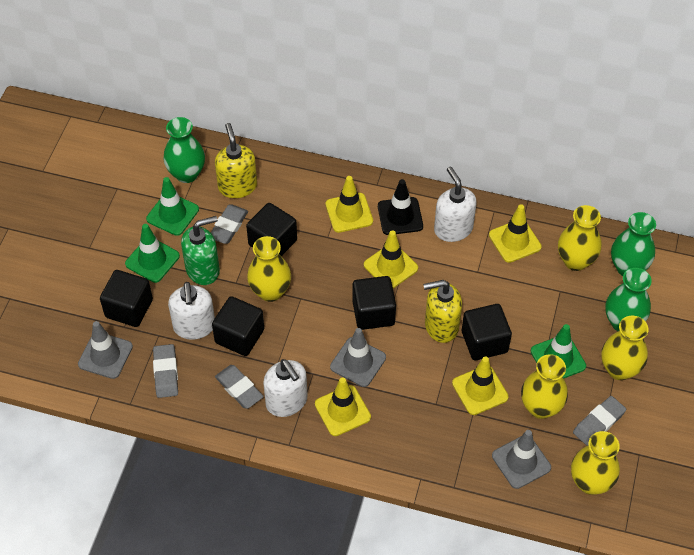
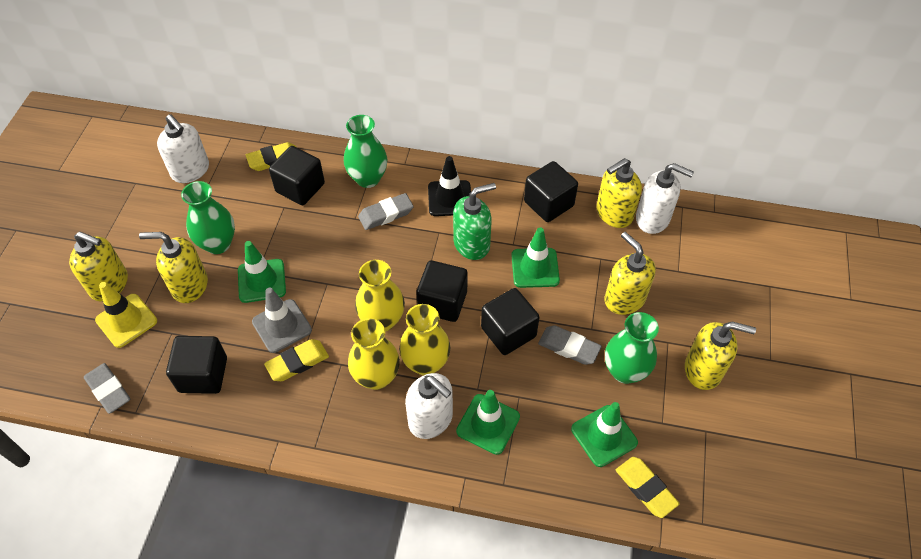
green traffic cone: [125,224,180,283] [146,177,199,236] [531,324,586,378] = 3 -> [238,241,286,303] [456,390,520,455] [511,228,560,288] [571,402,638,467] = 4
grey eraser: [153,344,178,398] [211,205,248,244] [215,365,264,409] [573,396,626,446] = 4 -> [84,363,130,414] [358,193,414,230] [538,325,602,365] = 3
grey traffic cone: [78,321,133,379] [330,328,386,387] [492,430,551,489] = 3 -> [252,288,312,353] = 1
yellow eraser: none = 0 -> [246,142,296,171] [264,339,329,381] [616,457,680,518] = 3
yellow soap dispenser: [215,123,257,198] [423,280,462,343] = 2 -> [69,232,128,302] [139,232,208,303] [596,158,642,228] [604,232,656,315] [685,322,756,390] = 5
yellow traffic cone: [315,377,371,436] [326,176,373,233] [364,230,418,288] [452,357,509,415] [489,204,542,263] = 5 -> [95,282,157,348] = 1
yellow vase: [247,236,291,302] [521,354,568,419] [558,205,601,271] [571,431,620,495] [601,316,649,380] = 5 -> [348,318,400,390] [355,260,405,332] [399,304,450,375] = 3

